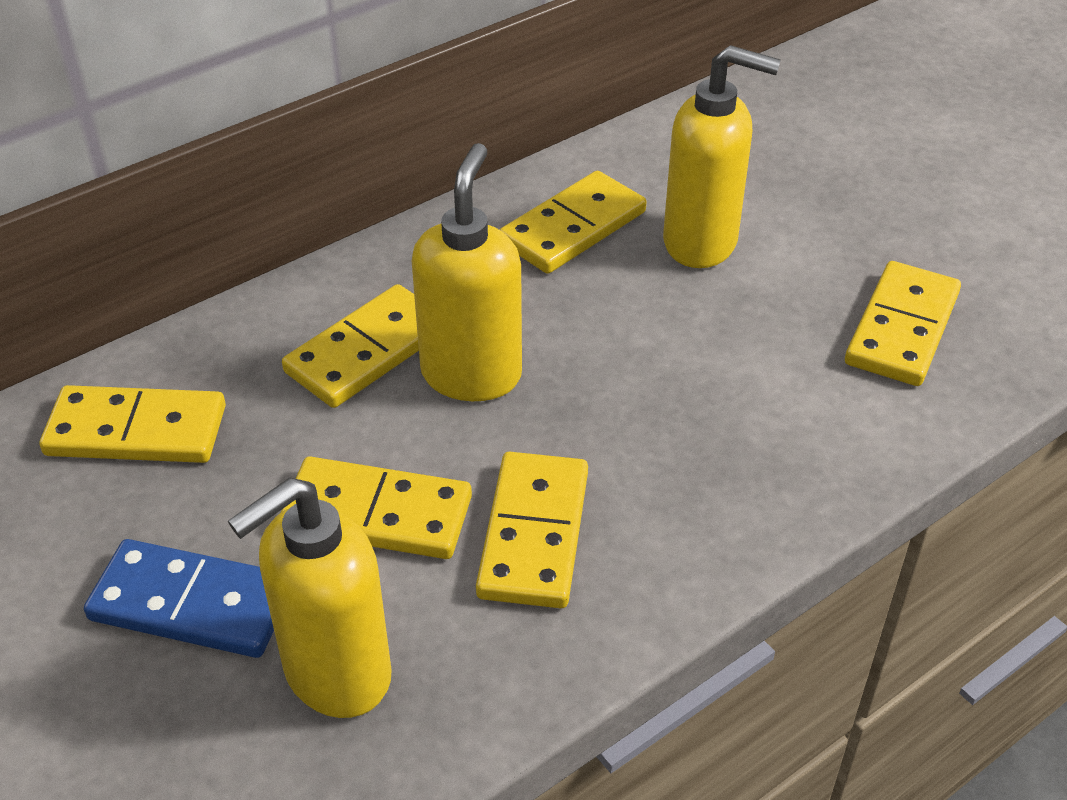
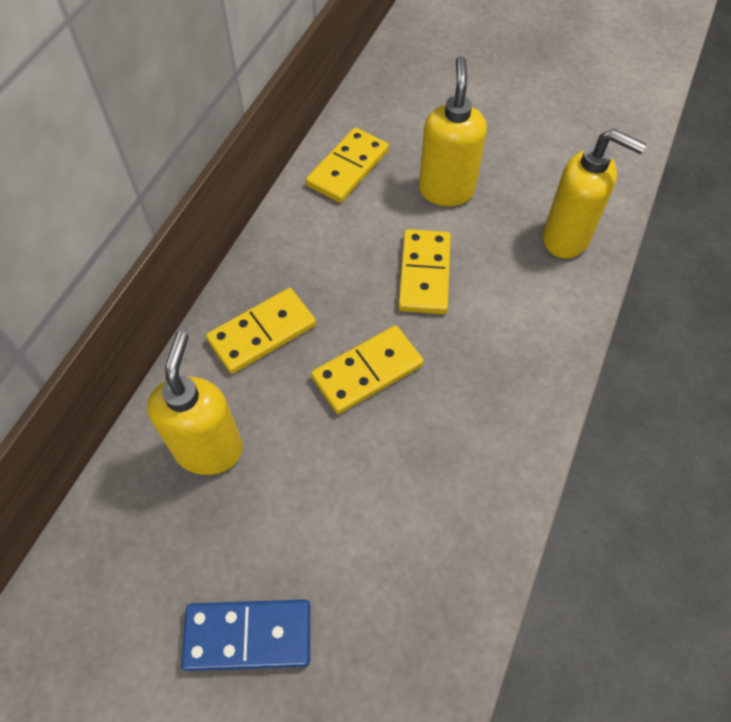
yellow domino: [40,385,226,463] [281,456,472,559] [282,284,419,408] [476,452,588,608] [500,171,646,274] [845,261,961,386] = 6 -> [206,288,316,374] [306,128,389,203] [311,325,424,414] [398,229,451,314] = 4

